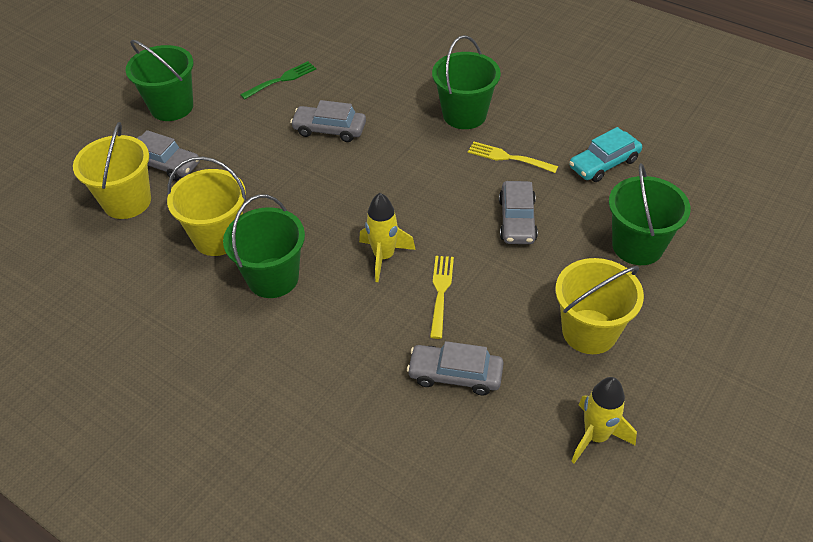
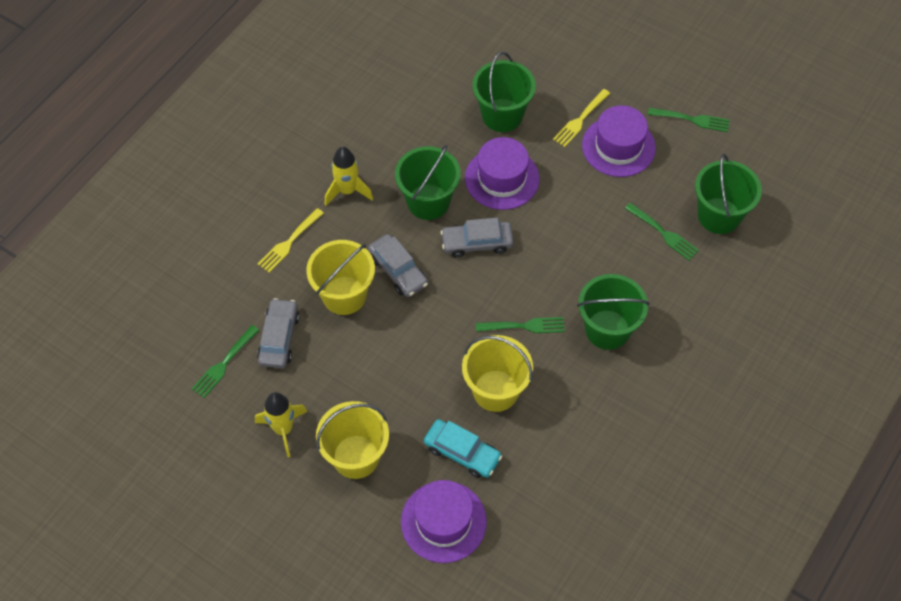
green fork: [240,61,316,99] = 1 -> [192,325,259,398] [476,317,565,333] [625,203,699,260] [648,108,730,132] = 4
grey car: [137,130,200,181] [290,100,366,142] [407,341,504,395] [499,181,538,244] = 4 -> [257,298,300,368] [368,234,428,297] [441,218,514,258] = 3
purple hat: none = 0 -> [401,480,487,563] [465,137,540,210] [582,105,656,177] = 3

